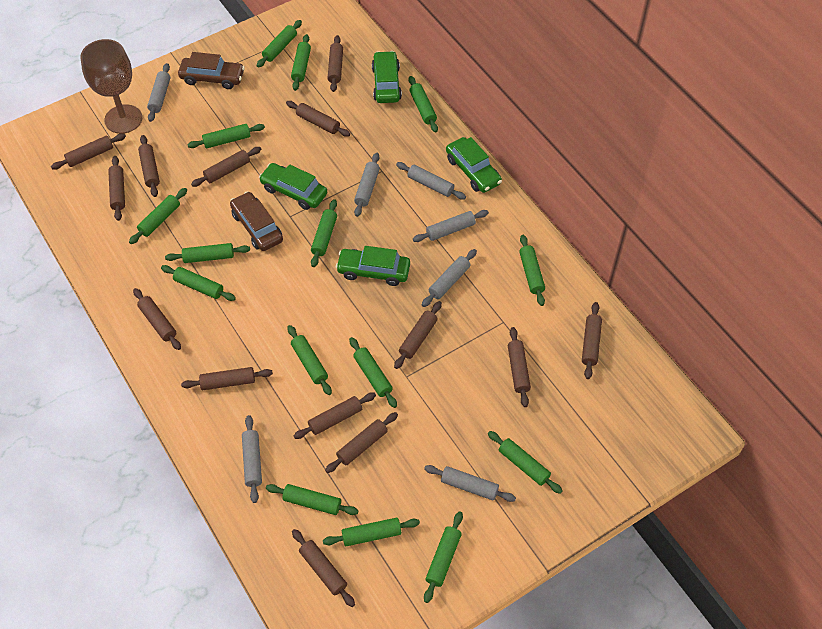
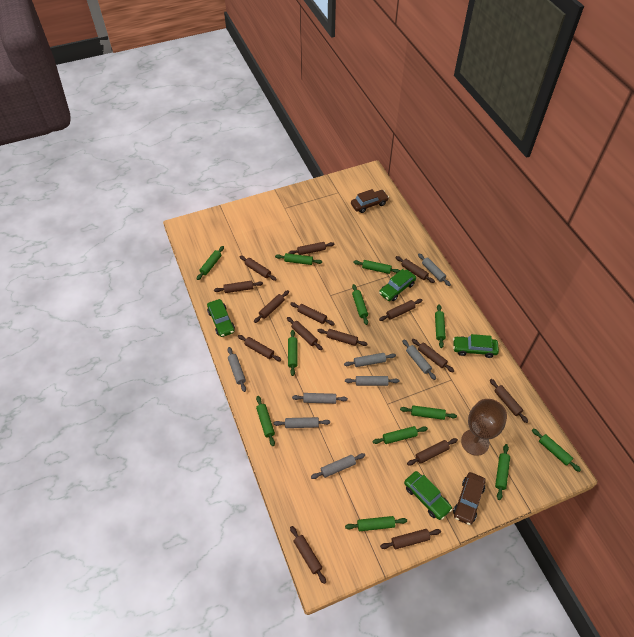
brown rolling pin: [51,133,126,169] [108,156,125,221] [133,288,181,350] [138,135,160,197] [181,367,273,390] [191,147,261,187] [286,101,350,137] [292,529,355,607] [294,392,376,439] [325,412,398,473] [328,35,343,92] [394,301,442,369] [508,327,531,407] [582,302,602,379] = 14 -> [214,280,263,293] [238,335,281,361] [240,256,277,281] [254,290,289,323] [287,317,323,350] [289,242,334,255] [290,302,335,325] [290,526,326,584] [317,329,367,346] [379,299,422,321] [380,529,441,549] [395,256,435,283] [407,438,458,466] [412,339,454,372] [490,379,528,423] = 15
green rolling pin: [129,188,187,244] [161,265,236,301] [165,243,250,263] [187,124,265,148] [257,20,302,68] [266,484,358,515] [288,325,332,395] [291,34,311,91] [311,199,337,267] [323,518,420,546] [349,337,397,408] [409,76,438,132] [424,512,463,603] [488,431,563,494] [519,235,545,306] = 15 -> [197,246,224,280] [256,396,275,446] [275,253,322,265] [288,330,298,376] [345,516,407,531] [352,284,368,325] [353,260,400,274] [372,426,428,444] [400,405,457,420] [435,304,446,348] [495,444,510,500] [532,428,581,472] = 12
grey rolling pin: [147,63,170,122] [242,415,262,503] [354,153,380,217] [396,162,466,200] [413,210,489,242] [422,249,477,307] [424,465,516,502] = 7 -> [228,347,246,392] [273,417,330,428] [292,393,348,404] [311,453,365,479] [344,353,396,367] [345,376,399,386] [402,339,436,380] [418,253,451,286] = 8

